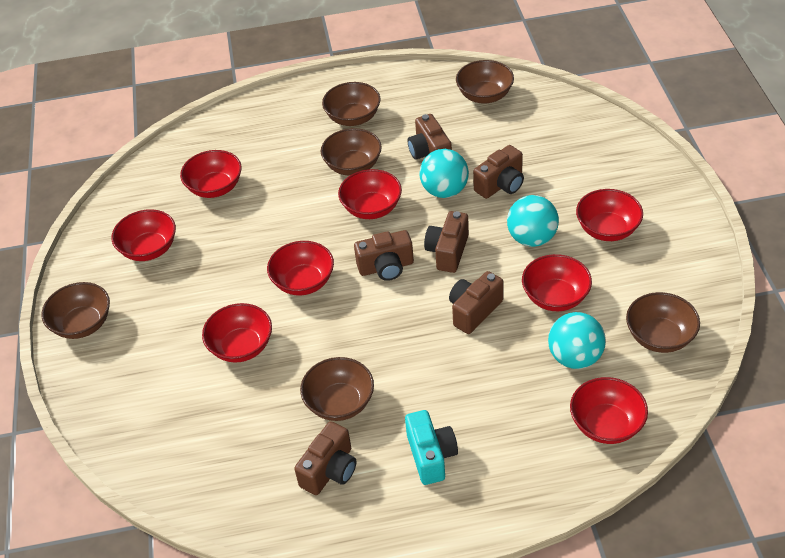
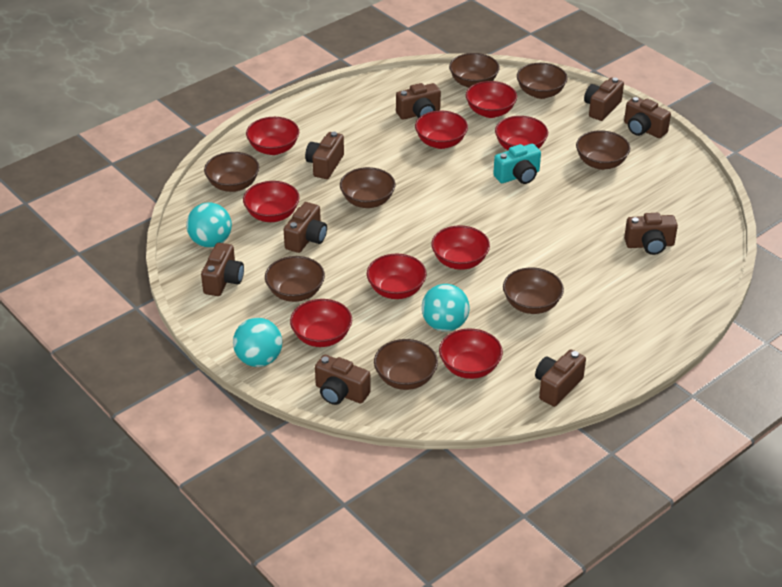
brown bowl: [42,282,110,339] [300,357,374,421] [321,128,382,175] [322,82,380,126] [456,60,514,104] [626,292,700,353] = 6 -> [204,152,259,192] [265,256,325,302] [340,167,395,208] [374,339,438,390] [449,53,500,88] [503,268,564,314] [517,63,568,99] [576,130,630,170] = 8
brown camera: [294,421,356,495] [354,230,414,281] [408,114,452,160] [424,211,469,273] [449,271,504,334] [473,145,524,199] = 6 -> [201,243,244,296] [284,202,327,253] [305,132,344,179] [315,355,371,405] [396,83,441,120] [535,350,586,407] [584,77,624,121] [624,97,671,138] [624,213,678,255] = 9
red bowl: [112,209,176,261] [180,150,242,198] [202,303,272,363] [267,241,334,296] [338,169,402,219] [522,254,592,311] [570,377,648,444] [576,189,643,241] = 8 -> [243,181,300,222] [246,117,299,155] [290,299,352,347] [367,254,427,299] [415,111,468,149] [431,226,490,270] [439,328,503,379] [466,81,517,118] [495,116,548,151] = 9

